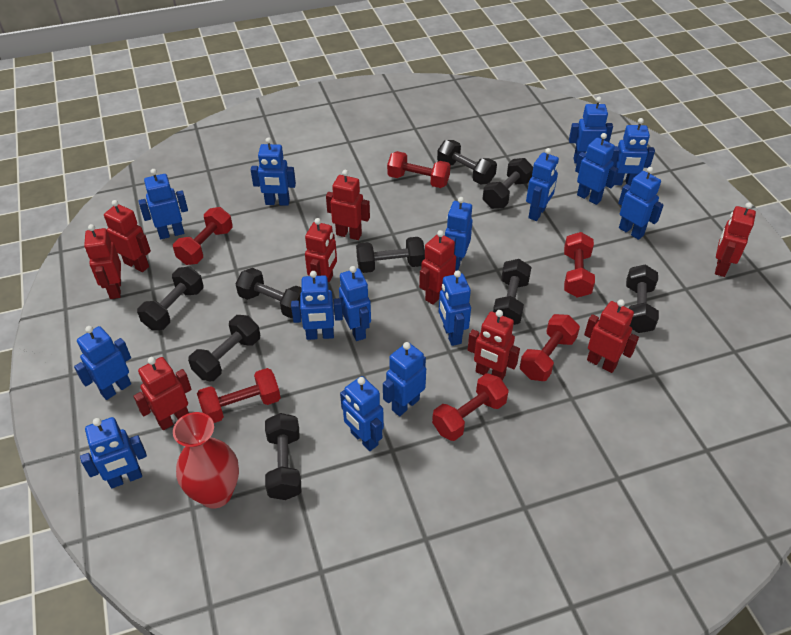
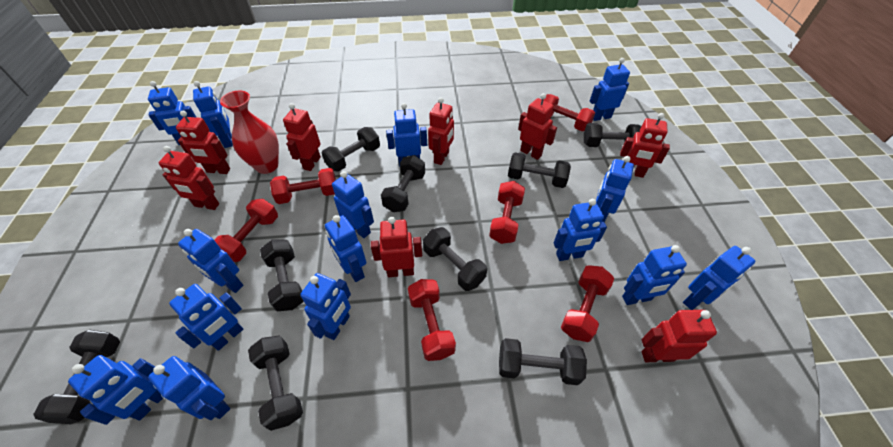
red robot: [84,224,121,299] [104,200,151,272] [134,357,192,430] [305,218,337,282] [326,170,370,240] [419,230,456,305] [468,310,520,380] [584,299,639,373] [715,202,756,277] = 9 -> [159,146,219,210] [176,111,230,174] [283,103,321,171] [371,217,422,277] [428,97,454,165] [518,93,557,160] [620,113,670,178] [642,310,717,362] = 8

